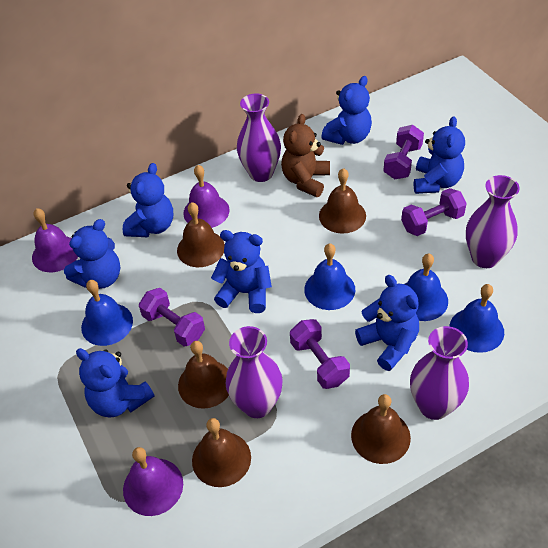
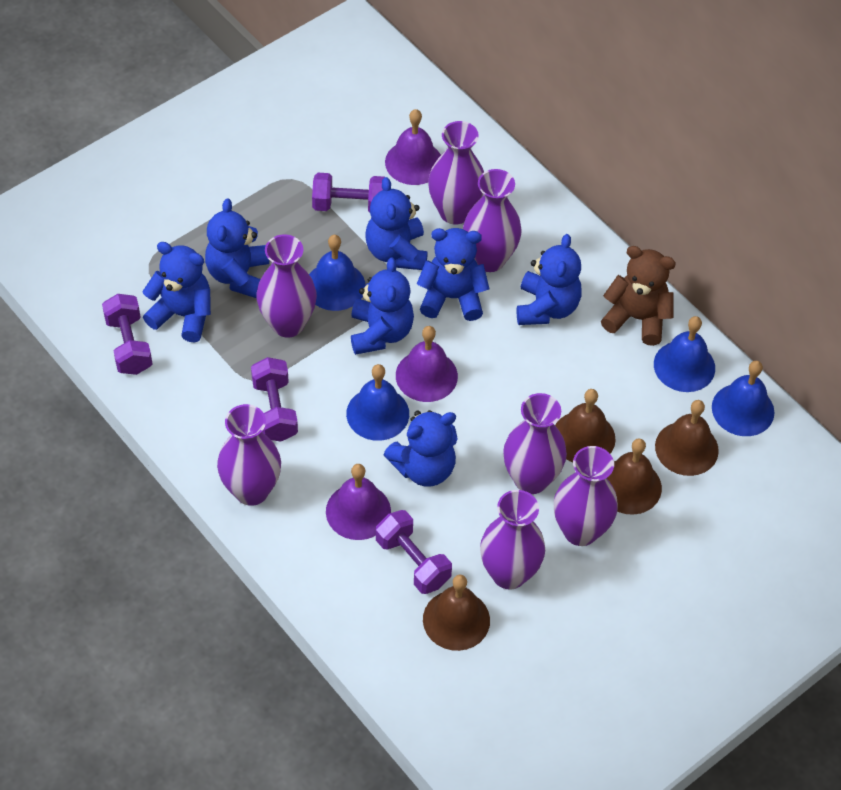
brown bell: [177,203,225,267] [178,341,229,409] [192,418,251,487] [319,168,366,233] [351,394,411,464] = 5 -> [423,575,490,651] [555,389,616,462] [607,438,662,515] [655,400,719,476] = 4
purple vase: [225,326,283,418] [237,93,281,182] [410,326,469,420] [466,175,520,268] = 4 -> [217,404,281,506] [256,234,317,338] [428,121,484,224] [463,169,522,272] [480,490,545,589] [503,393,567,494] [554,446,618,546] = 7

